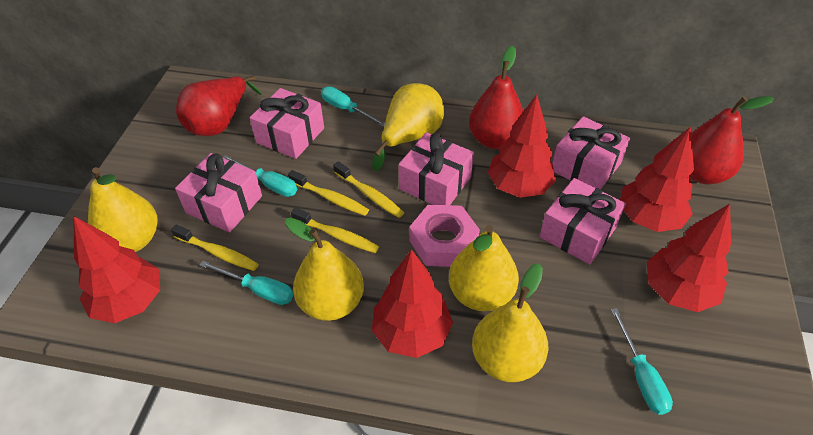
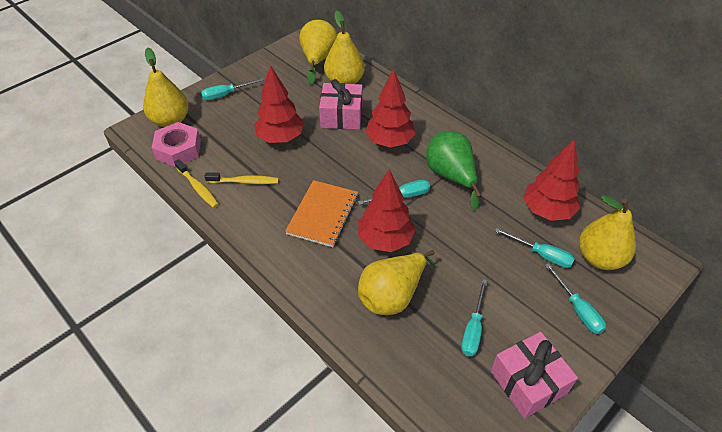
green pear: none = 0 -> [426,131,481,211] = 1
orange notebook: none = 0 -> [285,180,358,247] = 1
pink gift: [175,153,262,232] [249,88,324,159] [398,132,474,205] [539,178,626,265] [552,116,630,189] = 5 -> [319,79,363,130] [491,332,578,418] = 2
red pear: [176,76,262,136] [469,46,523,149] [689,96,774,184] = 3 -> none = 0
red tree: [73,216,160,323] [372,249,453,358] [487,95,556,198] [620,127,694,232] [647,204,731,312] = 5 -> [254,65,304,143] [358,169,416,252] [365,69,416,147] [523,139,580,221] = 4
turquoise screwdriver: [200,261,293,305] [222,155,297,197] [321,86,385,127] [611,308,673,415] = 4 -> [201,78,264,100] [358,180,430,205] [461,279,487,357] [495,228,575,268] [545,263,606,334] = 5
yellow toothbrush: [171,225,259,271] [288,170,369,216] [291,207,379,253] [333,161,404,218] = 4 -> [174,159,219,208] [204,172,279,184] = 2

